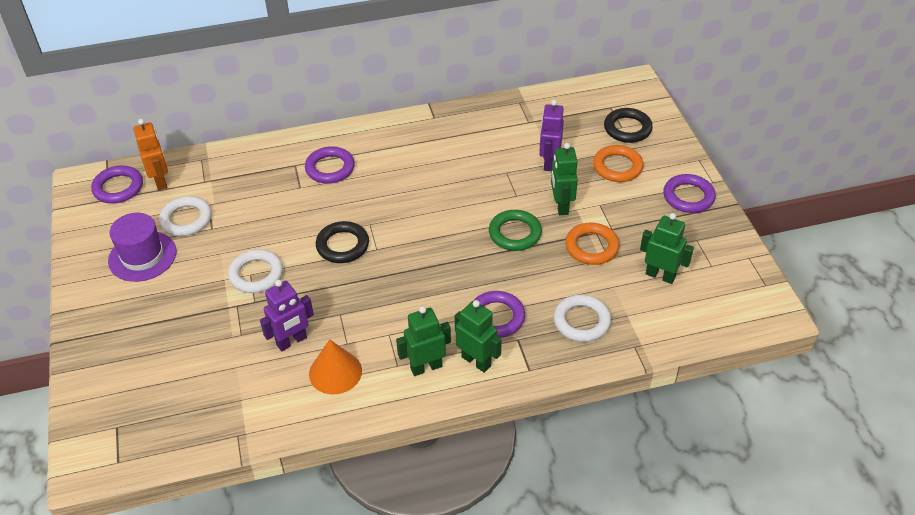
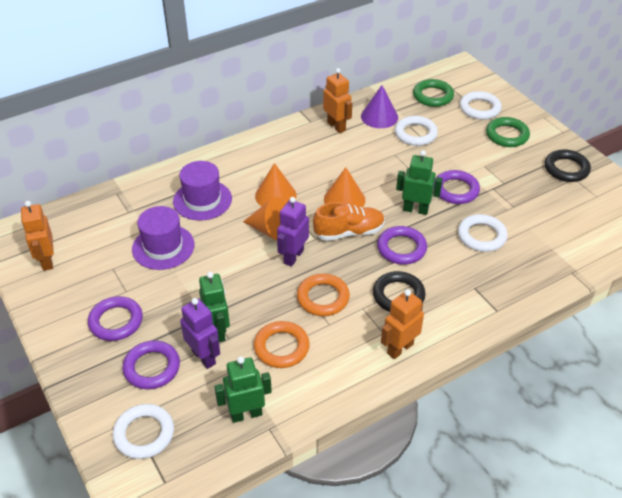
green ring: [489,210,542,251] = 1 -> [413,79,454,107] [486,117,530,147] = 2
green robot: [396,306,451,376] [455,300,502,373] [551,143,578,215] [640,213,694,284] = 4 -> [199,272,230,342] [214,356,272,423] [396,150,443,215] = 3
orange cone: [309,339,362,394] = 1 -> [243,197,286,240] [255,163,297,206] [324,167,365,208] = 3
orange robot: [133,119,168,190] = 1 -> [21,201,54,271] [323,68,352,133] [381,289,424,359] = 3
orange shoe: none = 0 -> [313,202,385,241] = 1
purple cone: none = 0 -> [361,85,398,128] = 1
purple hat: [108,213,176,282] = 1 -> [132,206,194,270] [173,161,232,221] = 2
white ring: [159,196,212,236] [228,249,283,293] [553,294,611,342] = 3 -> [112,404,174,459] [395,116,438,146] [458,214,508,252] [460,91,502,120] = 4

